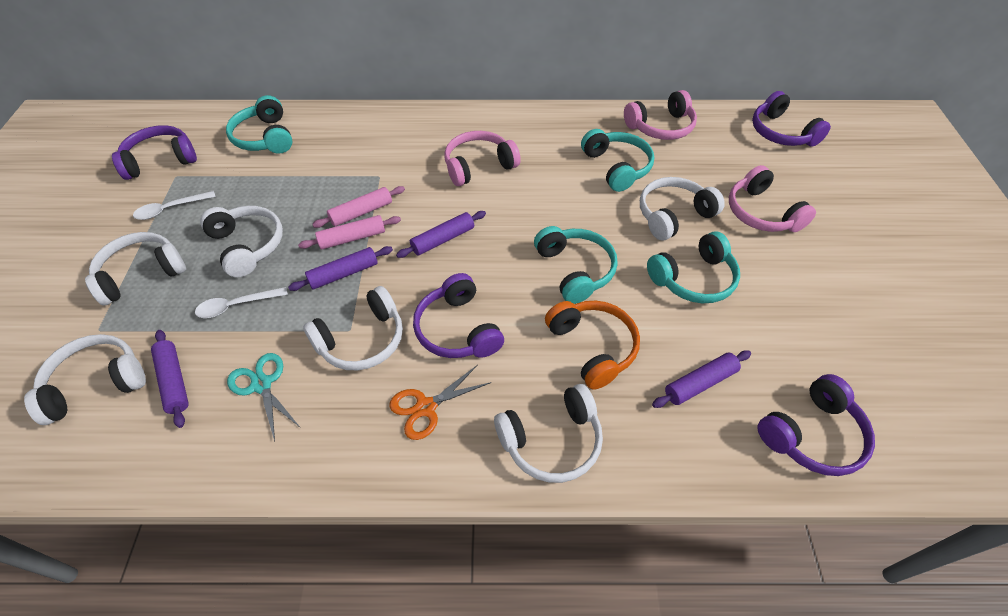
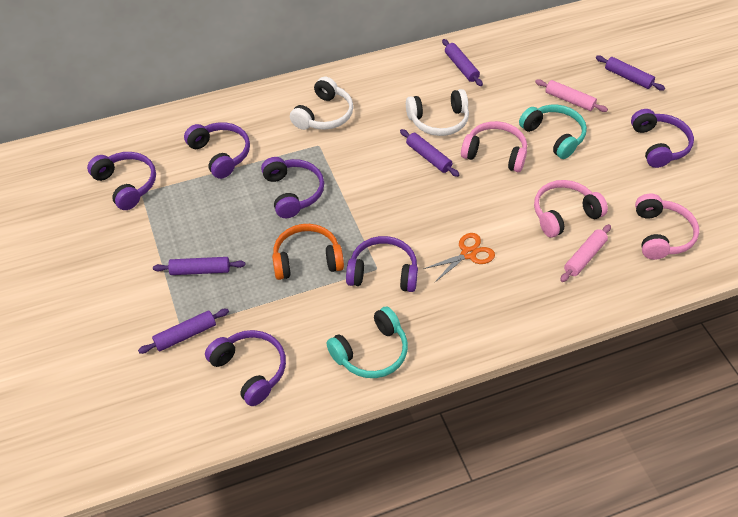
purple headphones: [112,125,197,180] [413,273,504,358] [752,91,831,147] [757,374,875,476] = 4 -> [87,152,156,210] [184,122,250,179] [205,330,286,406] [261,157,324,218] [346,236,418,292] [631,109,694,168] = 6
purple rolling pin: [151,330,189,428] [288,246,393,291] [396,211,486,258] [652,350,751,408] = 4 -> [138,309,229,354] [153,257,245,275] [400,129,459,177] [442,39,483,86] [596,55,665,91] = 5
turquoise headphones: [226,95,293,154] [534,226,618,304] [581,129,654,192] [647,231,740,303] = 4 -> [326,307,408,378] [519,105,587,159] = 2
turquoise scissors: [227,353,301,441] = 1 -> none = 0
white headphones: [24,334,146,425] [85,232,186,306] [200,206,283,277] [303,286,403,370] [494,384,603,483] [640,177,725,240] = 6 -> [290,77,353,130] [406,89,469,136] = 2
white spoon: [133,191,216,220] [195,287,288,318] = 2 -> none = 0

